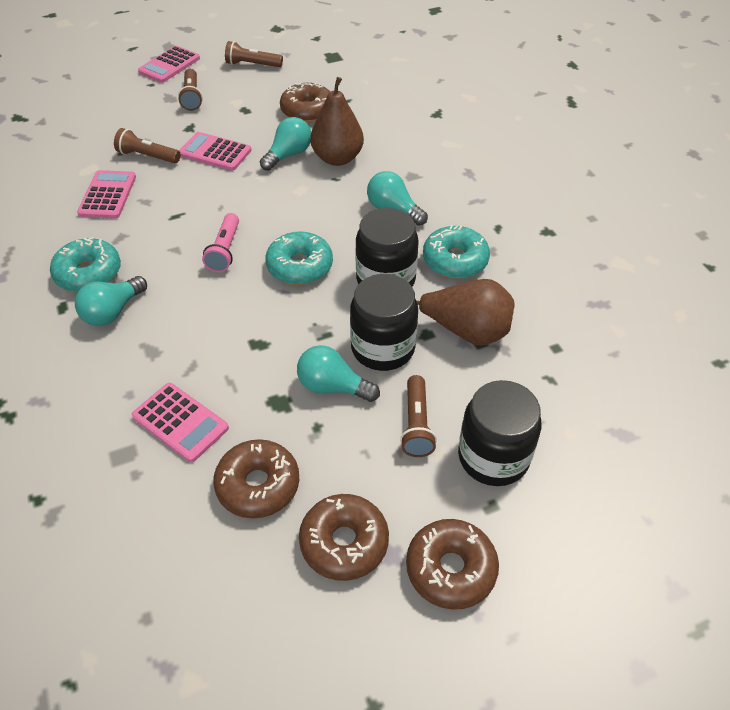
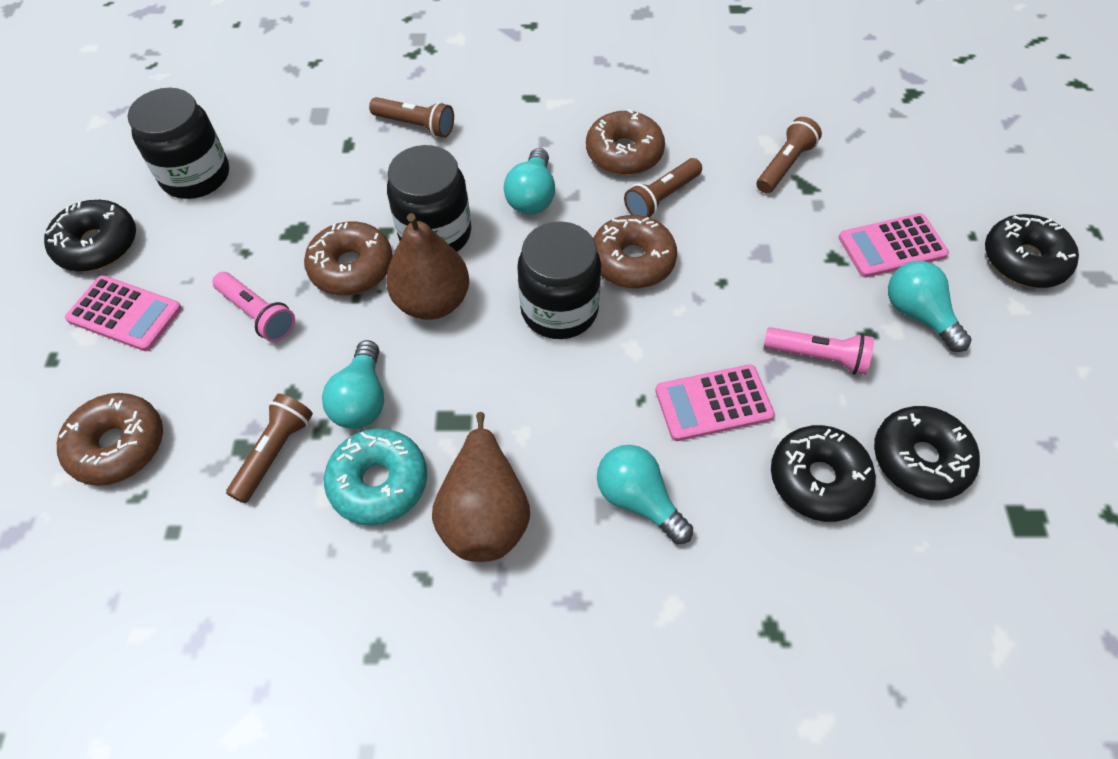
black donut: none = 0 -> [44,200,136,272] [771,425,876,522] [874,406,980,500] [985,214,1079,288] = 4
pink calculator: [77,170,136,218] [132,383,229,462] [138,46,200,83] [179,132,252,171] = 4 -> [65,275,182,351] [655,364,775,441] [839,213,949,278] = 3
pink flashlight: [202,213,239,272] = 1 -> [212,272,295,342] [764,327,874,375] = 2
turquoise donut: [50,237,121,292] [265,231,333,285] [423,225,490,278] = 3 -> [324,428,427,526] = 1

